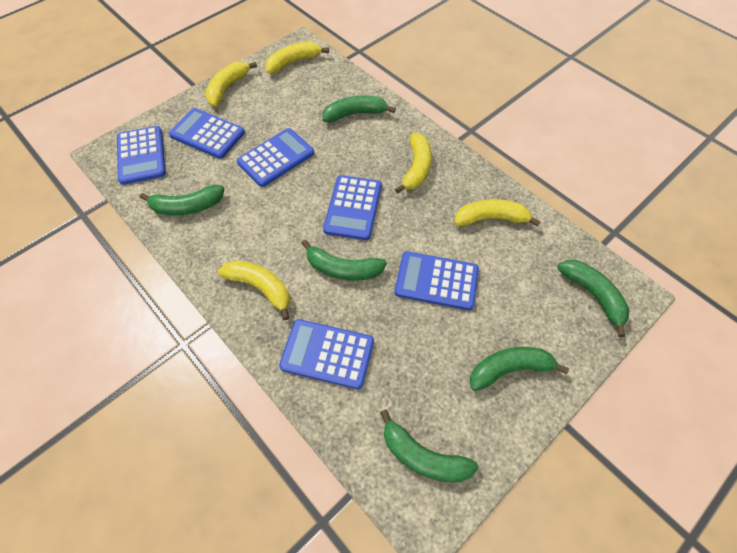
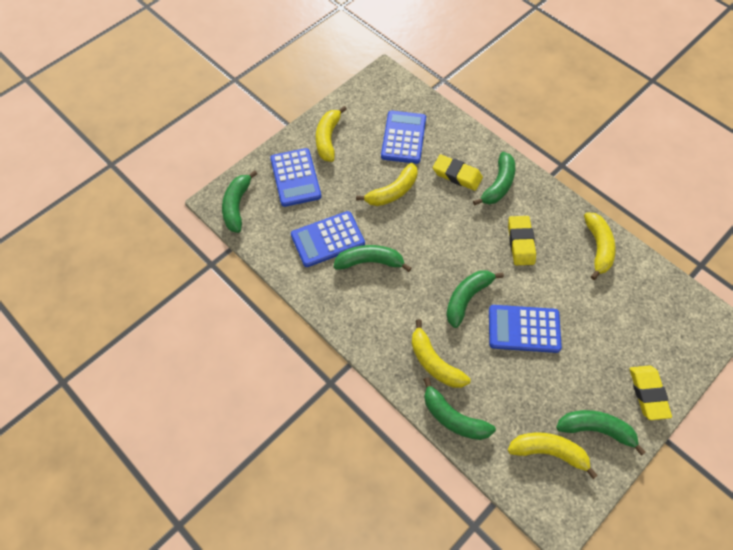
blue calculator: [117,126,166,185] [169,108,245,159] [237,128,314,187] [279,319,374,389] [323,175,382,240] [395,251,479,310] = 6 -> [270,148,321,207] [291,211,365,267] [381,110,426,164] [489,305,562,353] = 4
yellow eraser: none = 0 -> [433,154,483,191] [508,216,536,265] [630,366,672,420] = 3

